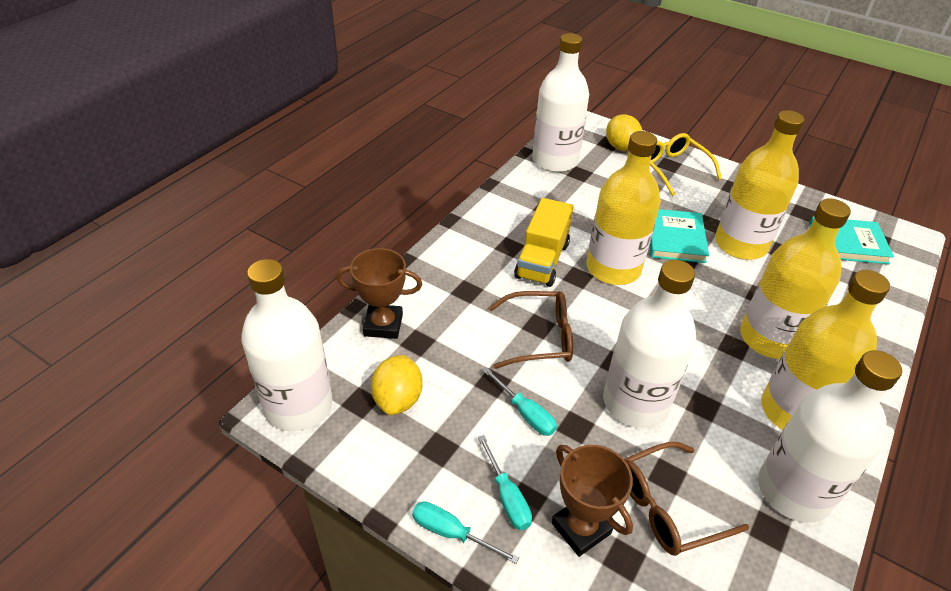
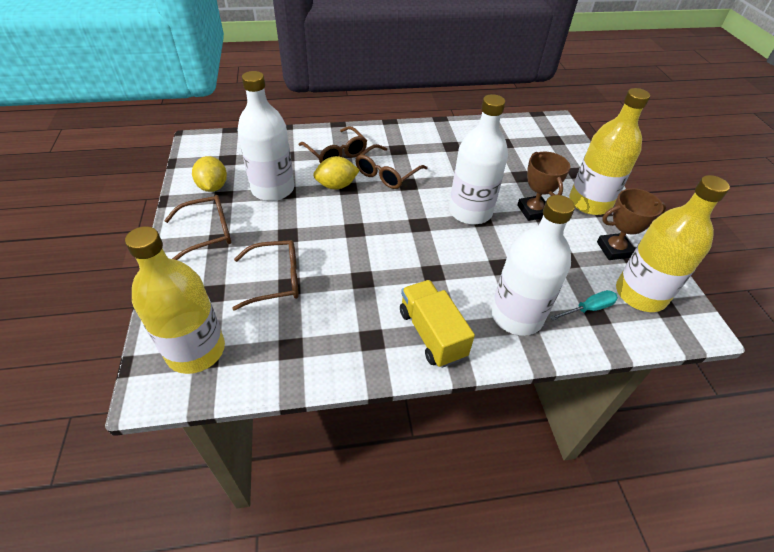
brown glasses: [488,291,573,369] [624,442,749,556] = 2 -> [164,195,231,260] [232,240,299,310] [299,126,367,163] [355,144,427,189] = 4
turquoise book: [650,209,709,263] [809,216,894,264] = 2 -> none = 0
turquoise screwdriver: [412,501,519,564] [478,435,532,530] [483,368,557,436] = 3 -> [550,290,618,320] = 1
white bottle: [241,259,332,431] [532,33,589,172] [603,260,696,428] [758,350,902,523] = 4 -> [238,71,294,201] [449,94,508,225] [491,195,575,336] = 3
yellow bottle: [587,131,661,285] [715,110,804,260] [740,198,851,359] [761,270,890,430] = 4 -> [125,226,225,374] [569,88,650,215] [616,175,730,312] = 3
yellow glasses: [650,133,722,196] = 1 -> none = 0

